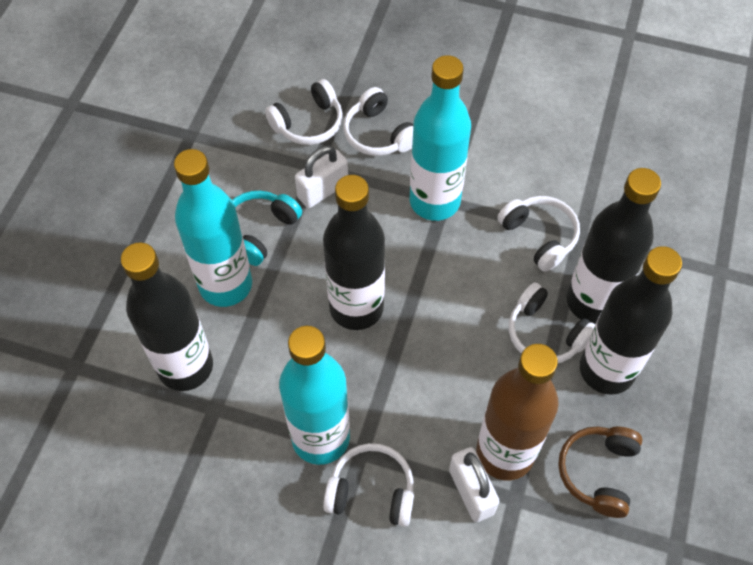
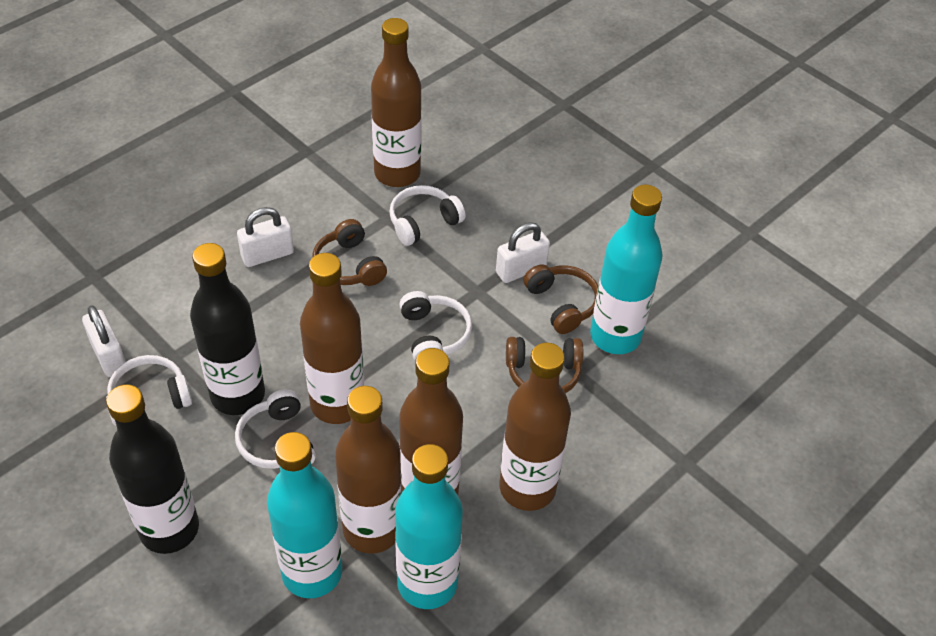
black bottle: [121,242,213,391] [323,175,385,330] [566,168,661,324] [580,246,682,395] = 4 -> [106,384,199,554] [190,243,265,415] = 2
brown bottle: [476,344,559,480] = 1 -> [300,253,364,424] [335,386,402,554] [371,18,422,187] [399,348,463,495] [499,343,571,511] = 5
brown headphones: [558,427,642,518] = 1 -> [312,219,387,286] [506,337,583,393] [523,264,598,334] = 3
turquoise headphones: [232,191,302,266] = 1 -> none = 0
white headphones: [265,79,343,145] [323,443,414,527] [343,87,413,156] [497,196,580,272] [509,282,595,363] = 5 -> [106,355,192,426] [235,389,316,469] [389,185,466,246] [399,291,472,362] = 4
white padlock: [295,146,348,208] [449,447,499,522] = 2 -> [82,305,126,377] [237,207,294,267] [496,222,550,283] = 3

